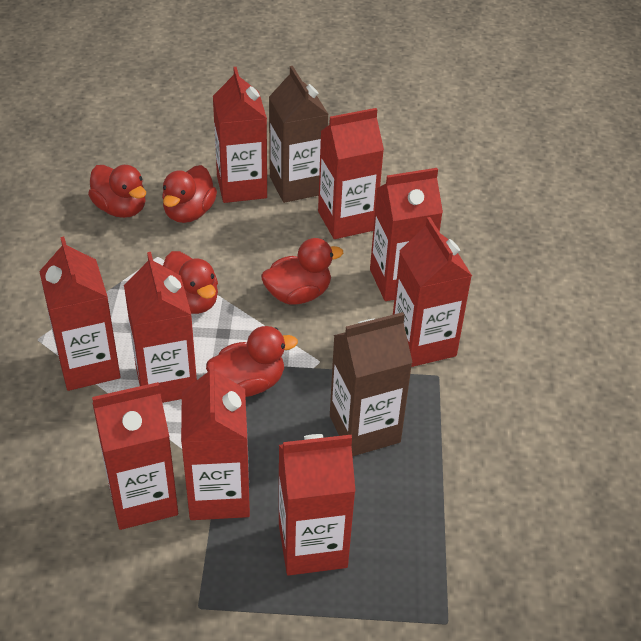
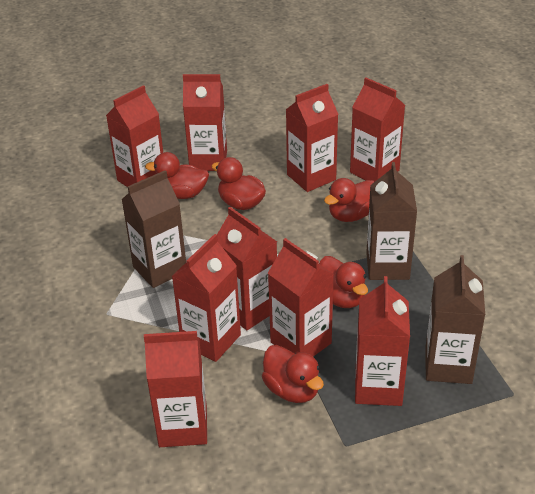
brown carton: [269,66,329,203] [330,312,413,457] = 2 -> [121,170,186,288] [366,162,417,280] [425,255,485,384] = 3

